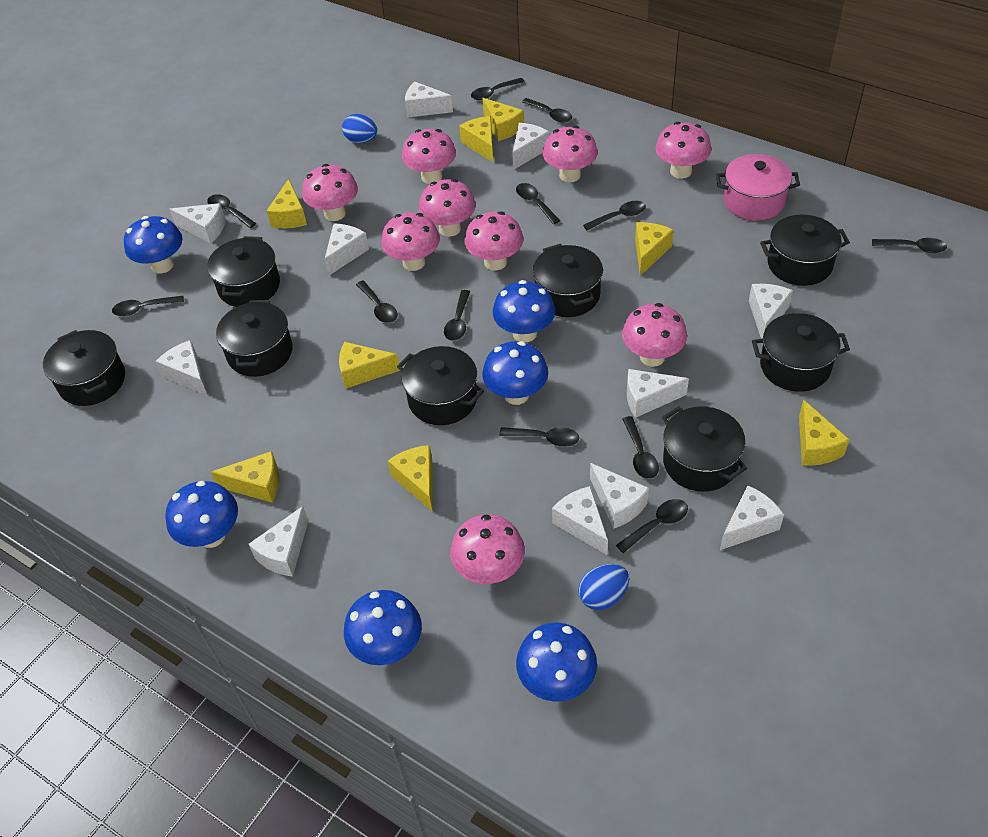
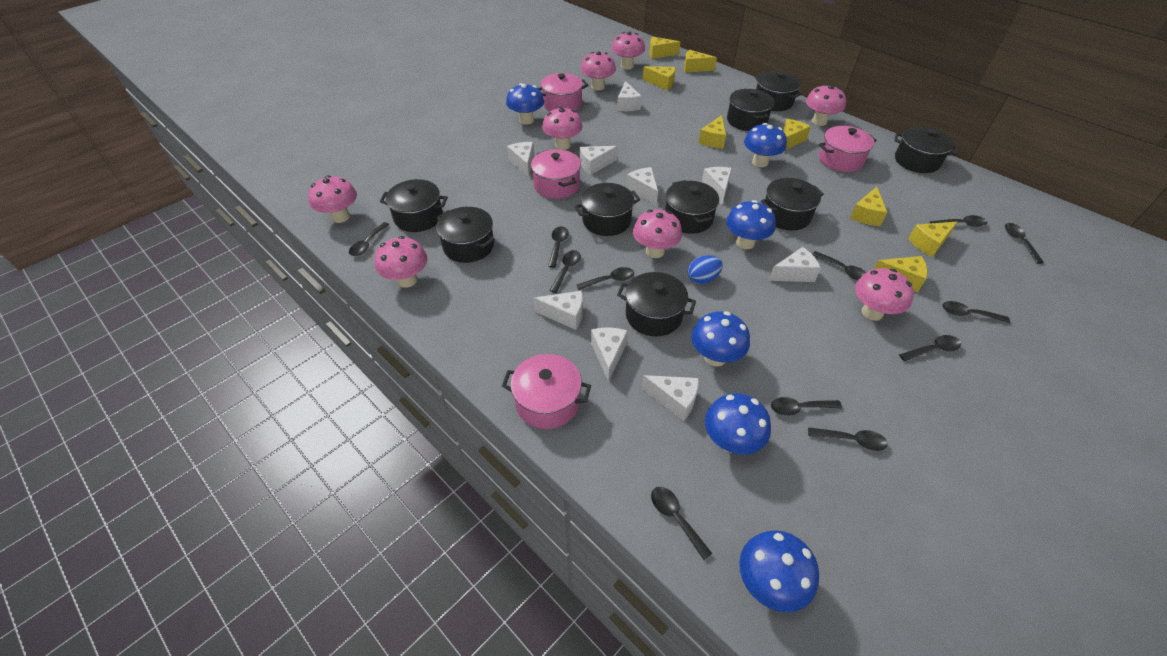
black pot: [43,330,125,406] [207,236,280,307] [216,300,293,377] [397,346,484,425] [533,244,603,317] [662,406,747,492] [752,313,850,392] [760,215,850,286] = 8 -> [380,179,448,232] [436,207,495,263] [574,183,641,236] [617,272,696,336] [665,180,719,234] [727,89,774,131] [755,71,802,111] [761,178,824,230] [894,127,958,173] = 9
blue egg: [342,114,377,143] [578,564,629,610] = 2 -> [688,255,723,284] = 1
pink mushroom: [302,164,358,221] [381,213,440,271] [402,129,456,184] [419,179,476,237] [450,515,525,584] [465,211,523,271] [543,125,598,182] [622,303,687,367] [655,122,711,179] = 9 -> [308,175,357,223] [375,236,427,288] [542,107,583,150] [581,51,616,90] [611,32,645,70] [633,210,682,258] [806,84,846,126] [855,268,914,321] = 8
pink pot: [716,154,800,220] = 1 -> [502,354,591,429] [531,149,581,199] [538,73,588,111] [819,126,877,172] = 4
white cheese: [156,340,208,396] [170,203,226,243] [249,506,308,577] [324,223,369,276] [405,82,453,118] [512,123,550,170] [552,486,608,555] [590,463,649,529] [627,369,689,418] [720,485,784,550] [749,284,793,339] = 11 -> [507,142,534,177] [534,291,583,330] [580,146,618,175] [591,328,628,382] [617,81,642,111] [626,167,658,205] [642,375,699,421] [702,167,732,204] [769,247,821,282] = 9

